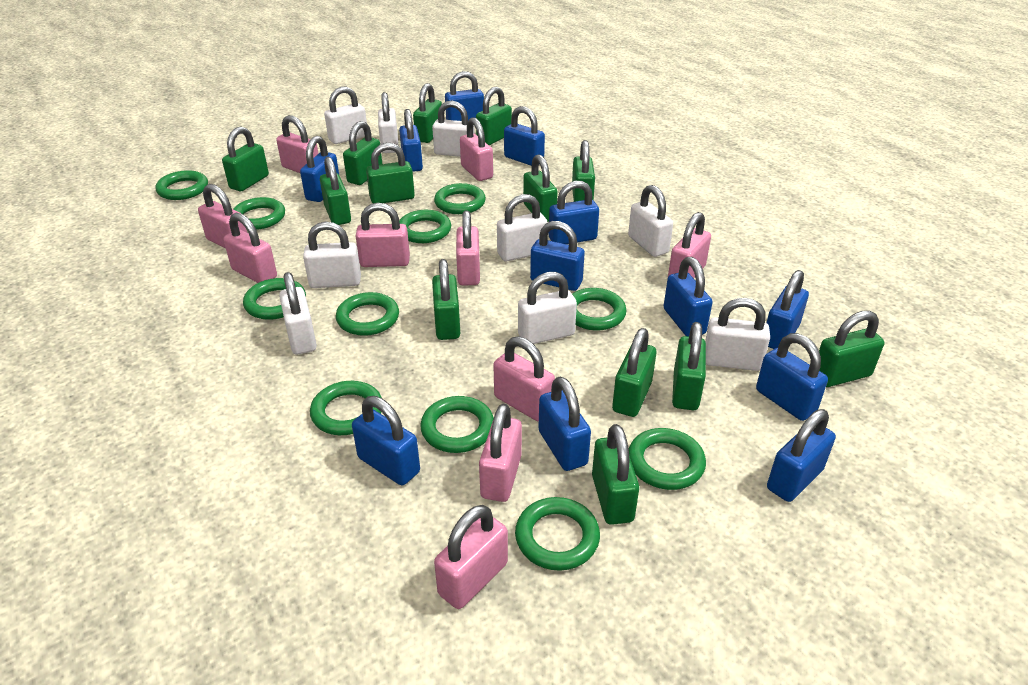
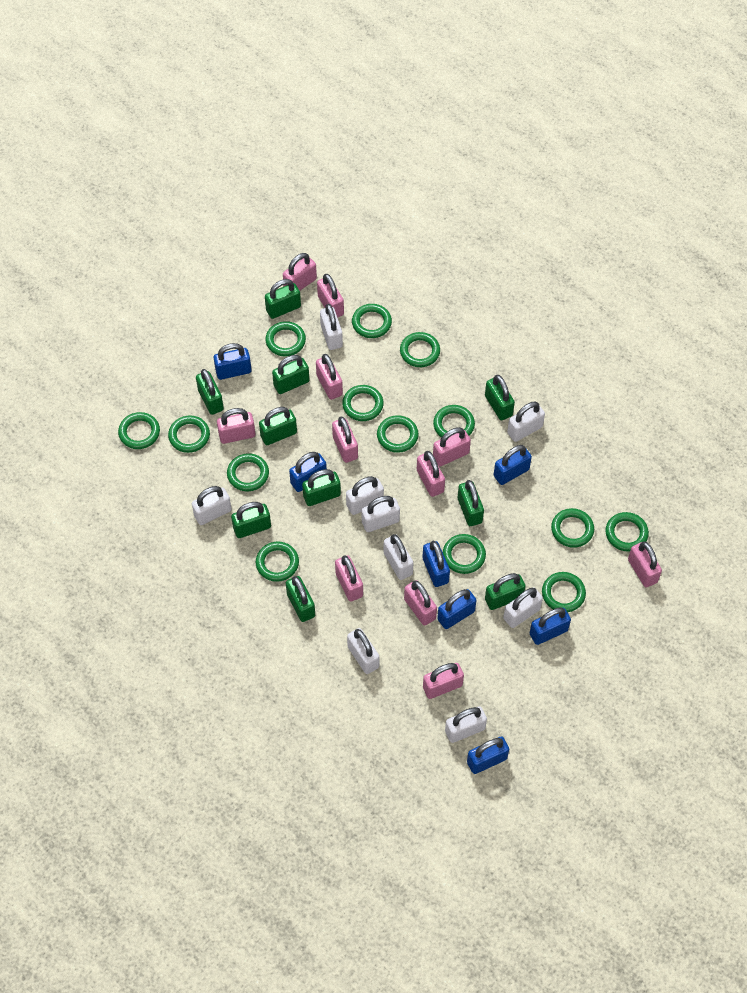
blue padlock: [300,136,339,202] [352,396,420,485] [399,109,423,172] [445,71,484,121] [504,106,545,166] [530,221,585,291] [538,377,591,471] [549,181,599,244] [664,257,713,337] [756,333,828,421] [766,270,809,349] [767,409,836,502] = 12 -> [214,343,252,380] [289,452,327,492] [423,541,450,587] [437,589,477,629] [467,736,509,774] [494,445,532,485] [530,607,571,645] = 7
green padlock: [222,127,269,191] [320,157,351,225] [343,121,382,185] [366,143,415,203] [413,83,442,143] [432,259,460,340] [476,87,512,145] [523,154,558,222] [572,140,595,202] [592,424,639,525] [612,328,657,417] [672,322,706,410] [819,311,885,387] = 13 -> [196,369,224,415] [231,502,271,538] [259,407,297,445] [265,279,301,319] [272,355,309,394] [286,576,315,622] [302,469,341,506] [458,480,484,526] [485,375,515,420] [485,573,526,610] = 10
green ring: [155,170,208,200] [233,197,285,230] [243,278,306,320] [310,381,382,435] [336,292,399,336] [399,210,451,243] [420,396,494,453] [434,183,486,214] [515,497,600,571] [572,288,627,330] [629,428,706,490] = 11 -> [118,412,160,449] [168,415,210,453] [227,453,269,491] [256,542,299,582] [265,321,306,356] [342,385,384,421] [352,304,392,338] [377,415,419,453] [400,332,440,367] [433,405,475,438] [443,534,486,574] [542,572,586,612] [551,508,594,548] [606,512,649,552] = 14
pink padlock: [198,184,247,248] [224,213,277,283] [276,115,319,173] [356,203,410,267] [434,505,508,609] [456,210,480,286] [460,117,493,181] [479,404,522,502] [493,336,555,421] [668,212,711,278] = 10 -> [217,408,255,444] [283,253,317,291] [316,354,343,400] [317,274,344,318] [332,417,358,463] [335,555,363,602] [404,580,437,626] [417,451,445,497] [423,663,464,699] [433,427,471,466] [628,541,662,587] = 11

